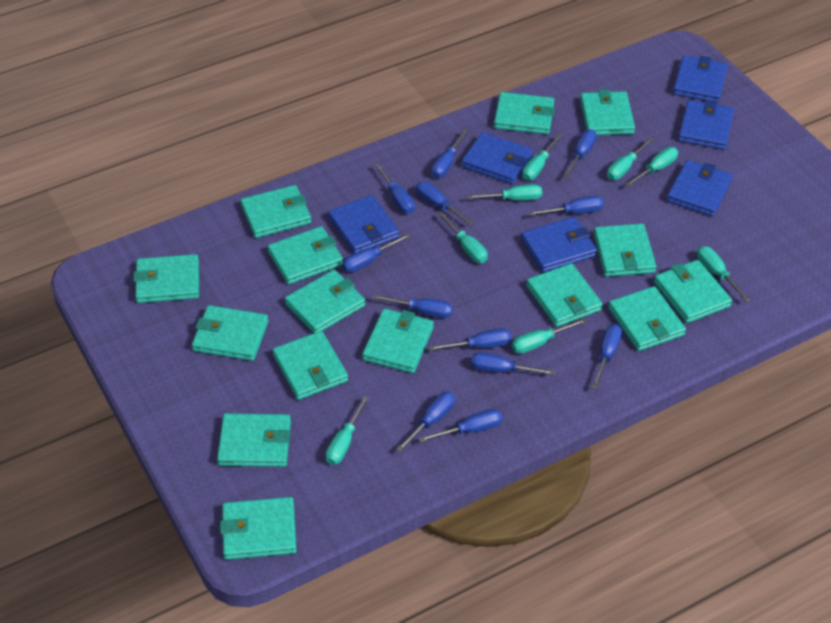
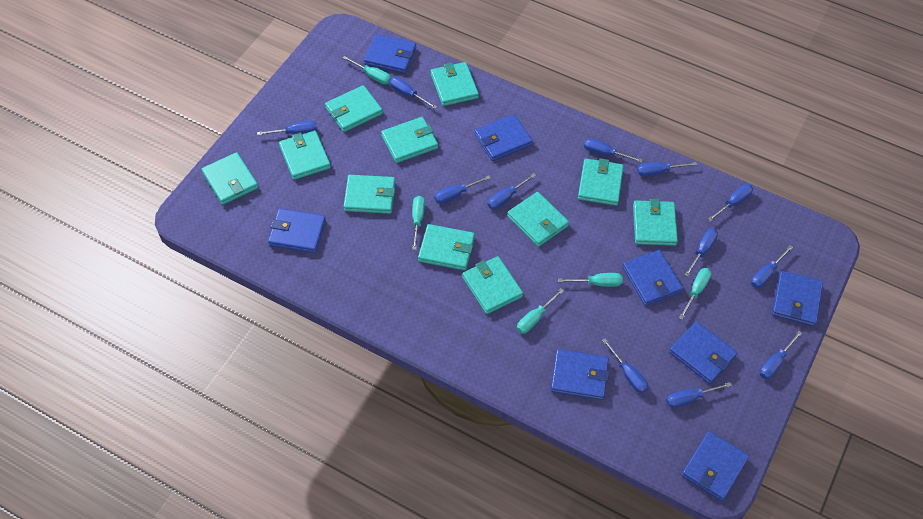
blue wallet: [328,195,399,253] [462,132,533,184] [521,217,597,273] [667,160,733,216] [673,55,728,103] [678,100,734,150] = 6 -> [268,208,326,253] [364,34,416,74] [475,114,533,161] [551,349,609,400] [622,250,683,306] [669,321,737,384] [681,431,749,501] [772,271,823,326] = 8
turquoise screwdriver: [326,396,369,465] [438,212,488,263] [467,184,542,201] [512,318,587,354] [522,133,562,180] [607,137,654,180] [625,147,678,187] [697,246,750,302] = 8 -> [343,56,391,85] [412,196,425,250] [517,288,564,334] [558,273,623,287] [679,268,712,320] = 5
turquoise wallet: [133,254,199,303] [192,305,269,361] [217,413,291,467] [220,497,297,560] [240,185,312,238] [267,226,343,285] [273,331,348,400] [285,270,366,333] [362,308,434,373] [494,92,555,134] [526,263,603,327] [580,89,635,135] [594,224,656,277] [608,286,686,351] [654,260,732,323] = 15 -> [201,152,258,205] [279,130,331,180] [325,85,383,132] [343,175,395,214] [381,117,438,163] [418,224,475,271] [431,62,479,106] [462,256,523,314] [507,192,569,247] [578,158,624,206] [633,199,678,246] = 11

